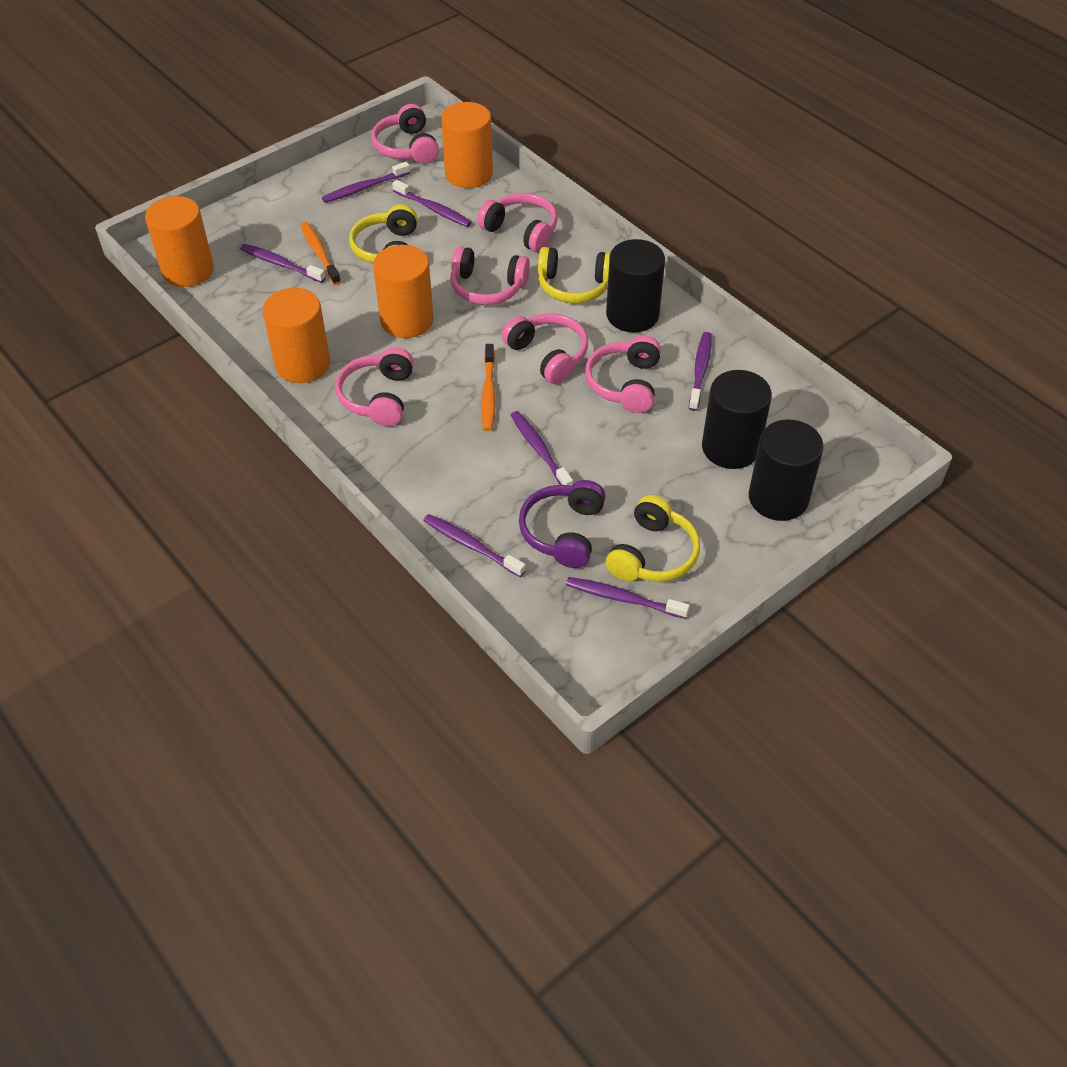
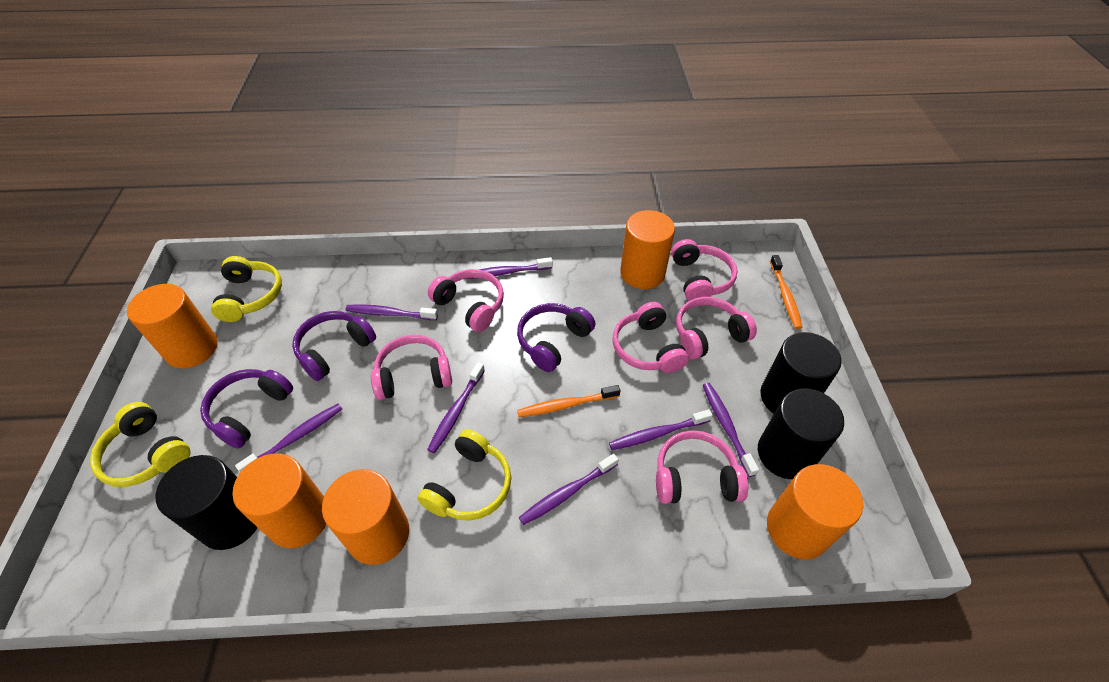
orange cylinder: [145,196,214,287] [263,288,330,383] [373,245,434,338] [441,102,493,188] = 4 -> [127,284,217,368] [232,454,326,548] [322,469,409,565] [620,210,675,289] [767,464,863,559] = 5
purple headphones: [519,480,606,568] = 1 -> [200,369,293,449] [292,311,376,381] [517,303,596,372] = 3

